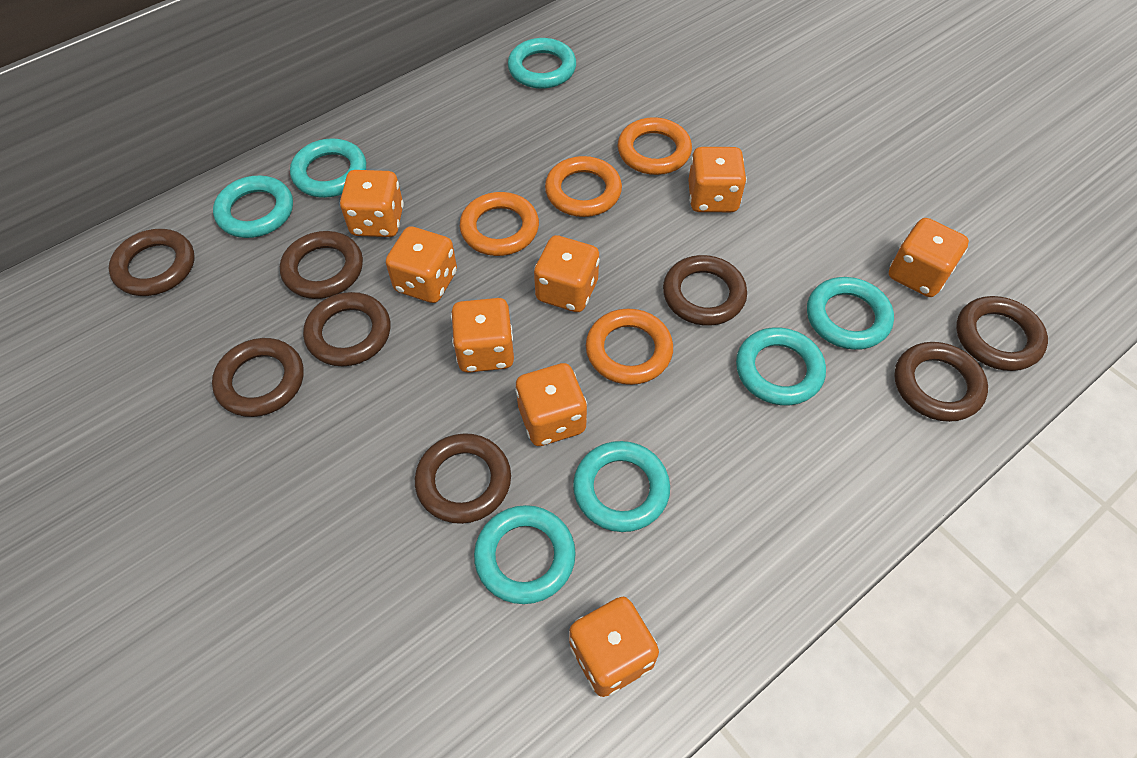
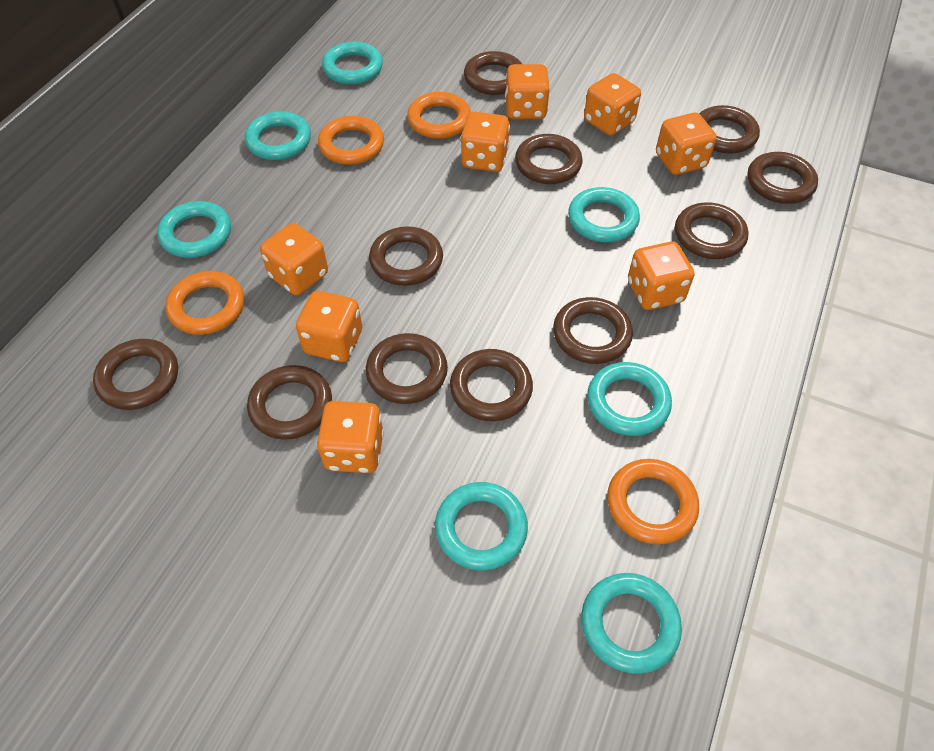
brown ring: [109,229,194,296] [212,338,304,417] [280,231,363,299] [303,292,390,366] [415,433,511,524] [663,255,747,326] [894,342,988,422] [956,296,1048,371] = 8 -> [93,339,178,410] [247,365,332,440] [366,333,448,404] [369,226,443,286] [450,349,533,421] [464,51,522,95] [515,134,583,184] [553,297,633,364] [675,202,748,259] [699,105,760,154] [747,152,818,204] = 11

